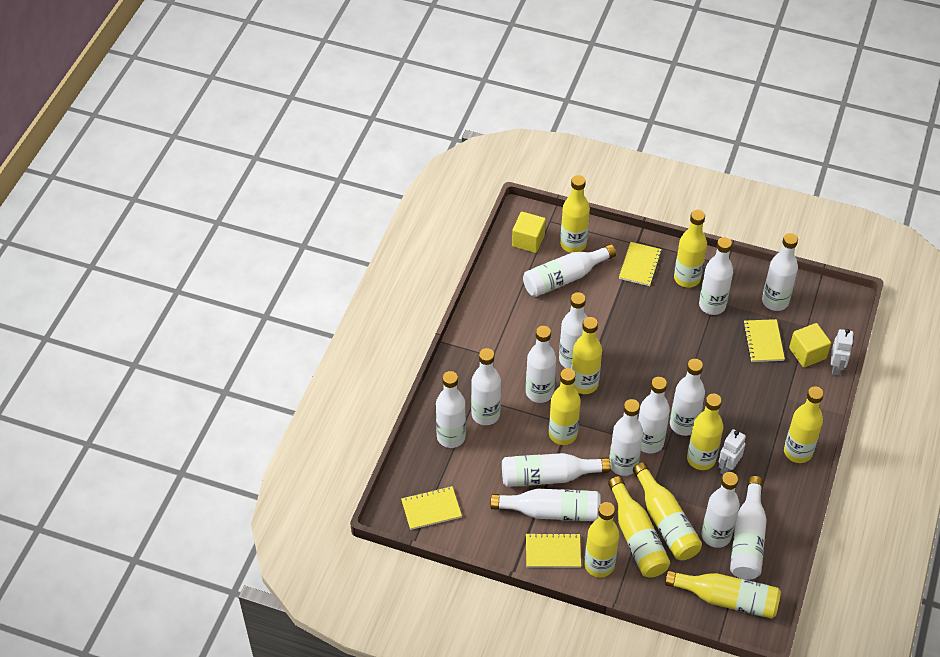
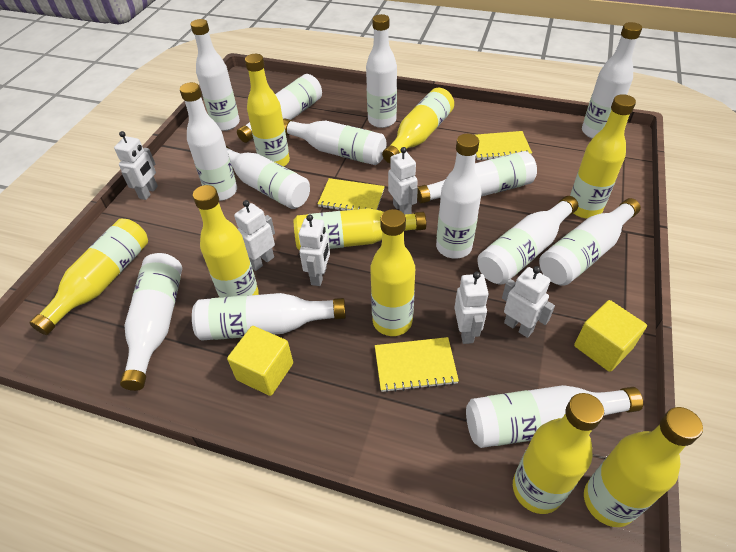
white robot: [718,429,746,475] [831,329,854,376] = 2 -> [114,131,158,200] [234,200,275,271] [299,214,330,286] [388,147,418,214] [454,271,489,344] [502,266,555,338] = 6
yellow bottle: [549,368,581,445] [560,175,590,253] [571,317,602,394] [584,502,619,577] [608,476,670,578] [633,462,702,560] [665,570,781,619] [674,210,707,288] [687,394,724,470] [784,386,824,463] = 10 -> [29,219,148,335] [193,185,259,297] [245,54,290,166] [294,208,426,250] [370,209,415,336] [382,88,454,163] [513,393,604,514] [570,94,636,218] [584,407,703,527] = 9
yellow notebook: [401,486,462,530] [526,533,581,568] [619,242,662,286] [743,319,785,362] = 4 -> [318,178,385,211] [375,337,459,393] [475,131,532,160] = 3

